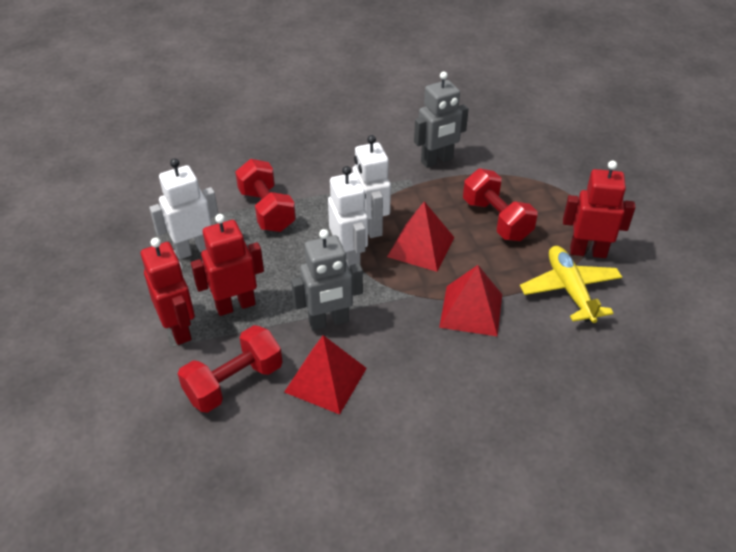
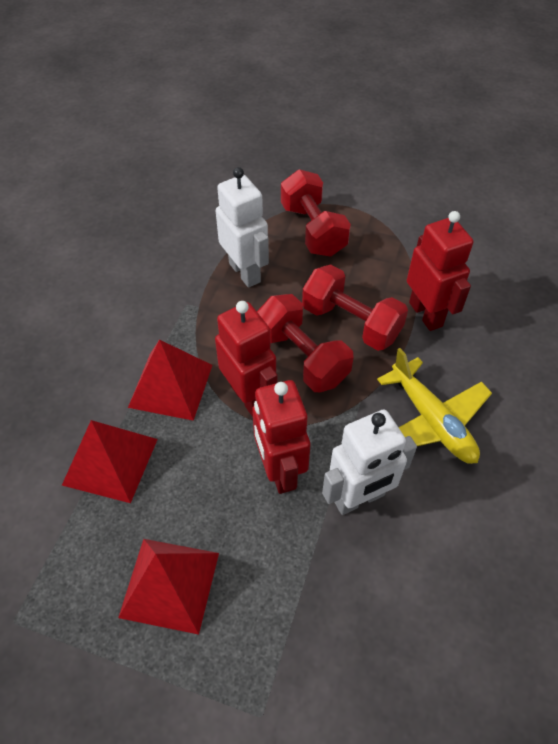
grey robot: [291,229,363,331] [414,71,469,168] = 2 -> none = 0
white robot: [149,158,219,259] [328,166,368,269] [352,135,391,238] = 3 -> [215,167,269,288] [322,410,417,515] = 2

